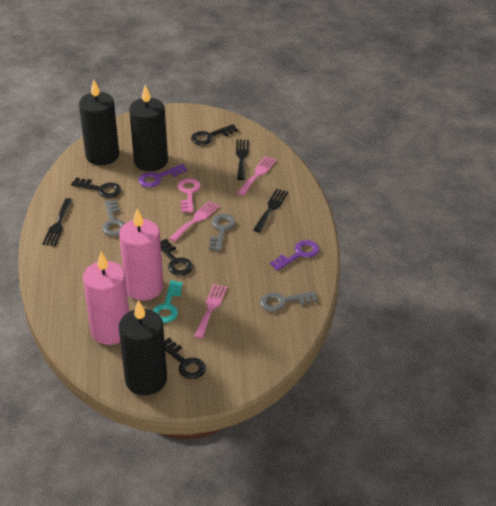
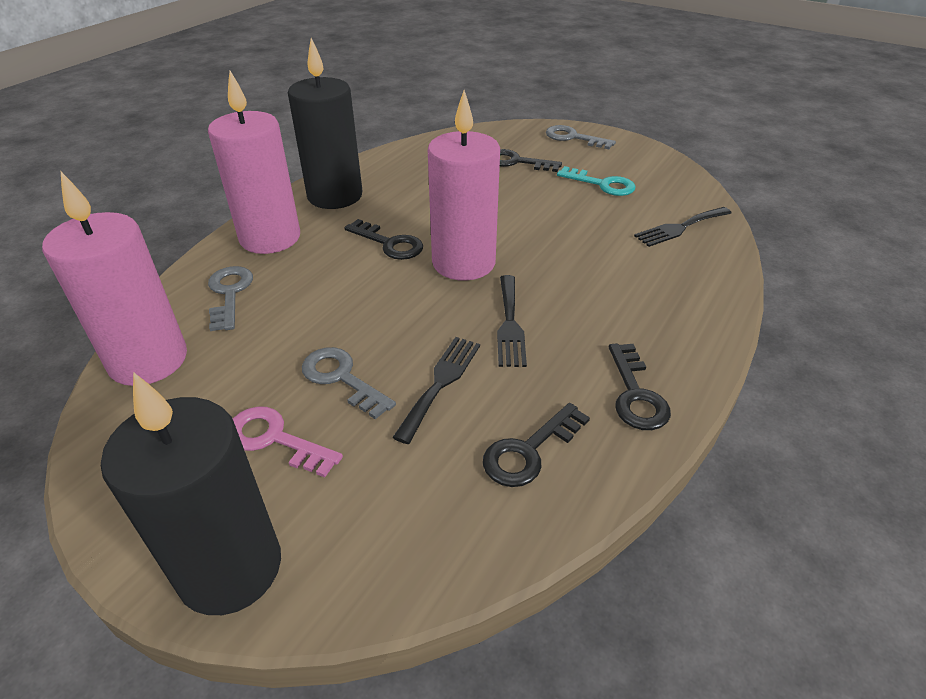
black candle: [79,79,119,165] [119,300,167,395] [129,85,168,171] = 3 -> [101,372,281,615] [288,38,362,209] = 2
pink candle: [83,252,129,345] [119,209,164,300] = 2 -> [42,172,187,386] [208,71,300,254] [428,90,500,281] = 3
pink fork: [169,201,220,242] [194,284,227,339] [238,156,277,196] = 3 -> none = 0
purple key: [138,164,187,187] [270,240,319,271] = 2 -> none = 0

